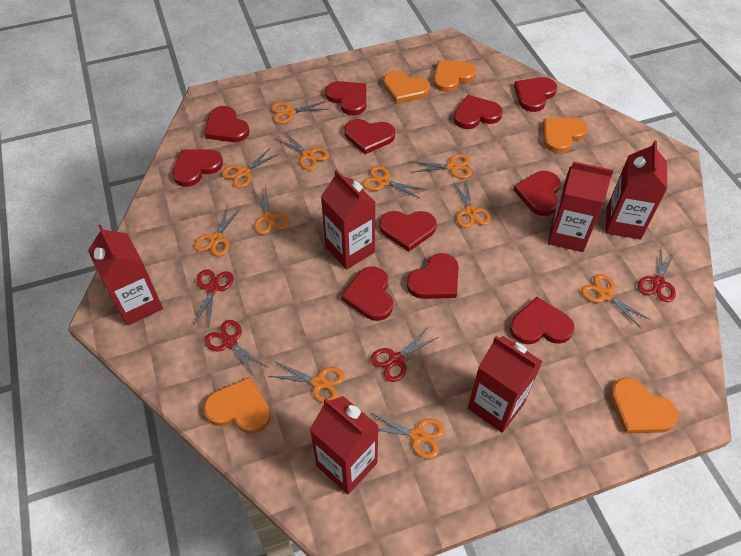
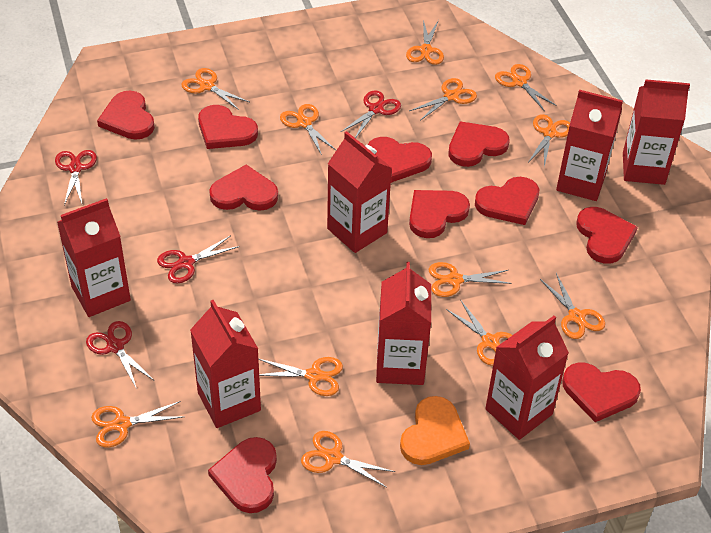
orange heart: [203,377,271,434] [383,71,430,104] [433,60,476,92] [543,118,587,153] [610,378,678,434] = 5 -> [400,396,470,465] = 1
orange scissors: [194,206,241,256] [222,147,279,188] [252,185,289,235] [269,361,345,403] [271,101,328,124] [276,132,329,170] [363,166,426,199] [370,412,445,459] [412,154,472,179] [453,181,491,228] [581,274,651,328] = 11 -> [91,401,183,448] [181,68,249,110] [259,357,343,396] [280,104,336,155] [301,431,395,488] [406,20,444,65] [409,78,477,121] [429,262,512,297] [446,299,512,366] [495,64,557,111] [529,114,570,167] [540,273,605,339] = 12
red carton: [88,225,163,326] [309,396,379,494] [321,170,375,270] [468,336,543,433] [548,161,614,252] [605,140,667,240] = 6 -> [57,198,131,317] [190,300,261,428] [327,131,392,253] [376,262,431,385] [485,316,569,440] [556,90,623,201] [623,79,690,185] = 7
red heart: [172,149,223,187] [204,106,249,142] [325,81,366,115] [341,267,393,321] [344,119,395,154] [380,211,437,252] [407,253,459,299] [453,95,503,129] [510,297,574,345] [514,77,557,112] [514,171,561,216] = 11 -> [97,91,155,140] [198,105,258,149] [208,437,277,513] [209,164,278,211] [368,137,432,183] [409,190,470,238] [448,121,509,167] [475,177,539,225] [562,362,641,422] [576,207,638,264] = 10

